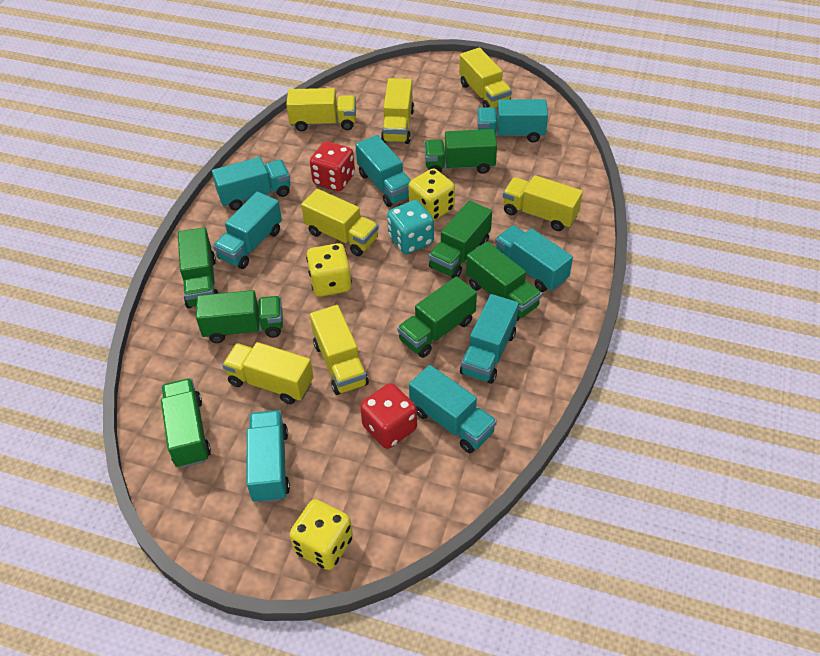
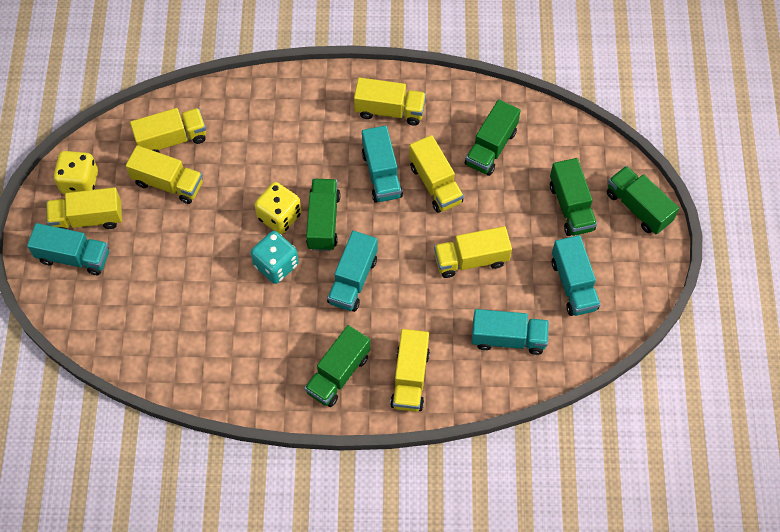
green truck: [161,378,211,468] [178,227,218,309] [196,290,283,343] [397,276,477,358] [424,129,497,174] [429,200,492,278] [466,242,542,321] = 7 -> [305,325,370,407] [306,179,340,251] [465,100,521,176] [550,158,597,236] [607,166,679,234] = 5
red dice: [310,141,355,191] [360,383,417,449] = 2 -> none = 0
turquoise truck: [212,157,290,210] [213,191,282,269] [247,410,290,503] [355,135,411,207] [409,365,497,453] [460,294,519,384] [477,99,548,143] [495,225,573,292] = 8 -> [27,223,109,275] [327,231,378,312] [362,126,403,203] [471,309,549,355] [552,235,601,316] = 5
yellow dice: [290,499,353,570] [306,243,352,297] [408,168,455,220] = 3 -> [53,151,98,194] [255,182,302,234] = 2

